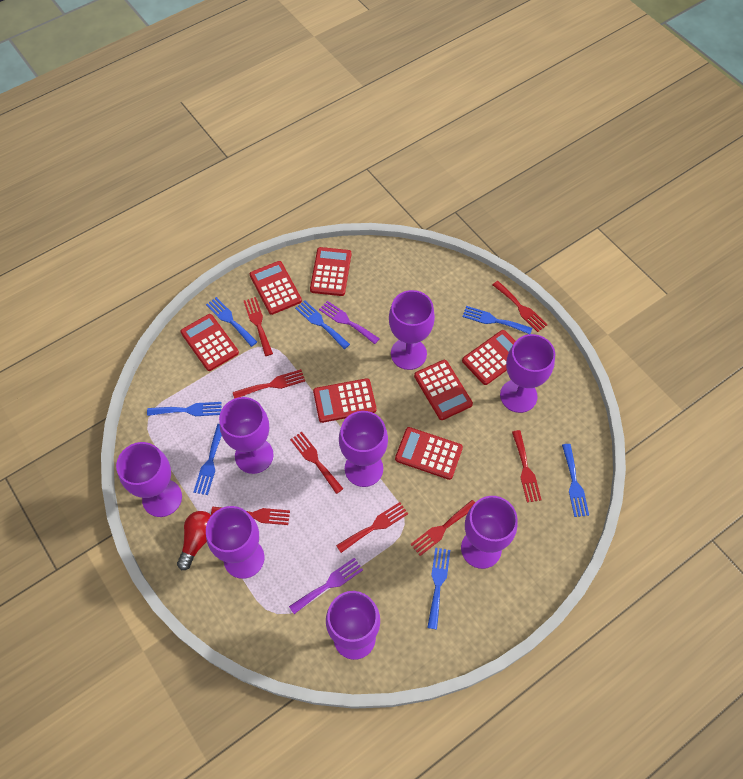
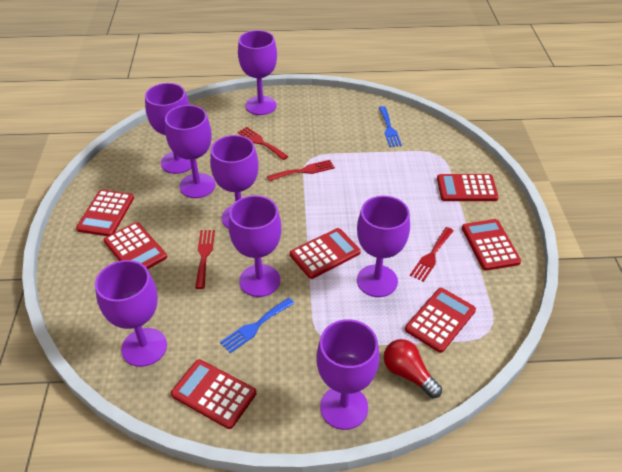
blue fork: [147,402,222,416] [194,424,222,495] [206,297,257,347] [295,301,350,349] [427,548,450,629] [462,306,532,334] [562,444,589,517] = 7 -> [220,298,294,353] [379,106,402,147] = 2
purple fork: [289,558,363,614] [319,301,380,344] = 2 -> none = 0
red fork: [211,507,290,525] [233,369,305,399] [244,297,273,356] [290,432,343,494] [336,502,408,553] [410,500,475,556] [493,281,548,332] [512,430,542,503] = 8 -> [195,230,215,289] [237,127,288,160] [267,160,335,181] [410,227,454,282] = 4

